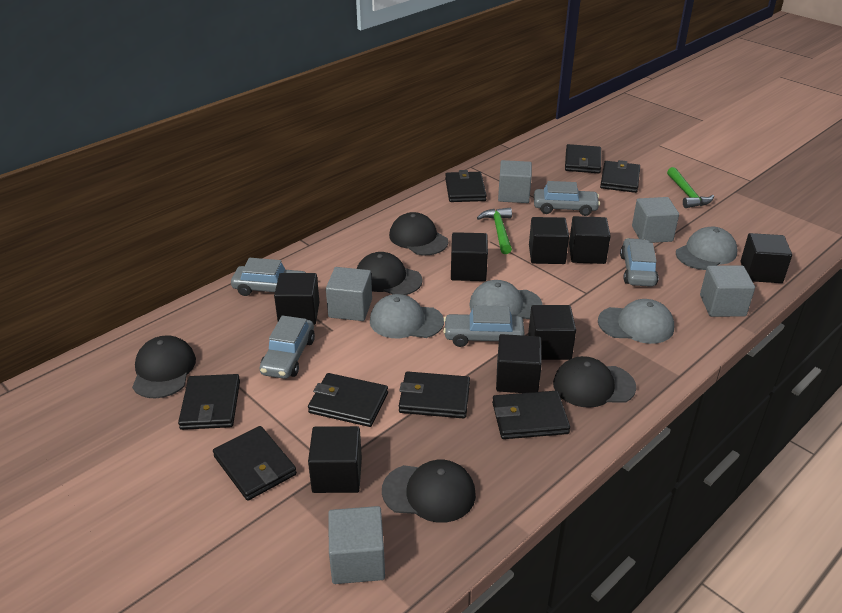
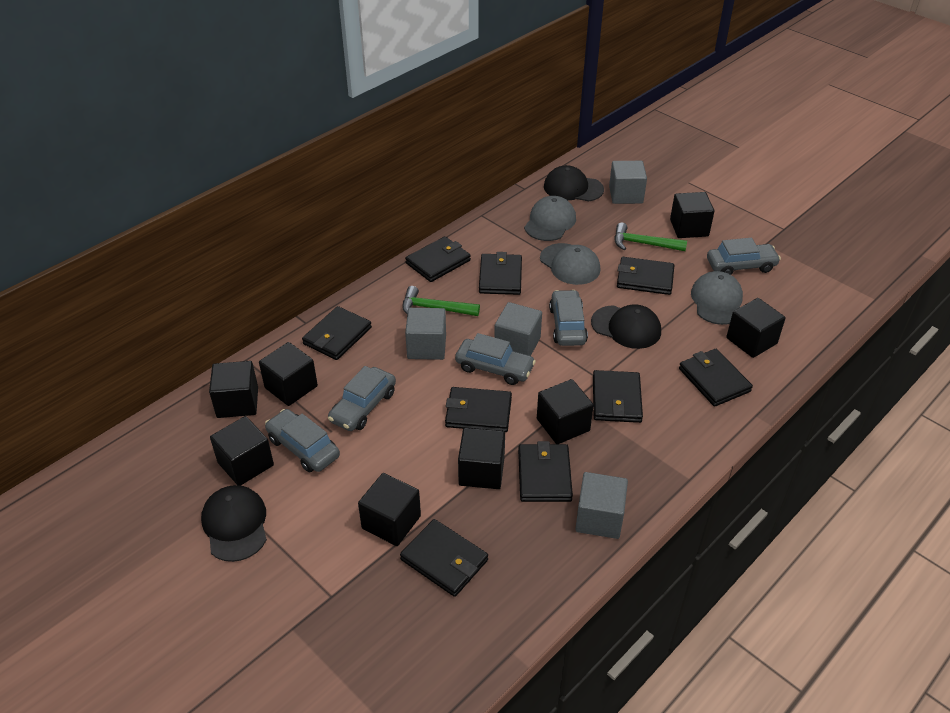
black cap: [132,335,196,399] [356,252,422,295] [382,460,476,523] [389,212,448,255] [553,356,636,408] = 5 -> [201,485,267,562] [544,165,604,201] [591,304,661,349] = 3
black wallet: [178,374,240,430] [213,426,297,501] [308,373,388,427] [399,371,470,418] [445,170,487,202] [492,391,570,439] [565,144,601,173] [600,160,640,193] = 8 -> [302,306,372,360] [400,519,488,597] [405,236,471,282] [445,387,512,432] [479,252,522,295] [518,441,573,502] [593,370,643,423] [617,257,675,295] [679,349,753,407] = 9
grey cap: [370,294,444,338] [469,280,543,319] [598,299,674,344] [676,227,738,270] = 4 -> [524,196,576,241] [540,243,600,285] [691,271,743,325] = 3
grey cube: [326,267,372,321] [328,506,385,584] [498,160,532,203] [632,197,679,243] [700,266,755,317] = 5 -> [405,308,446,360] [494,302,542,356] [575,472,628,539] [609,161,647,204] = 4

